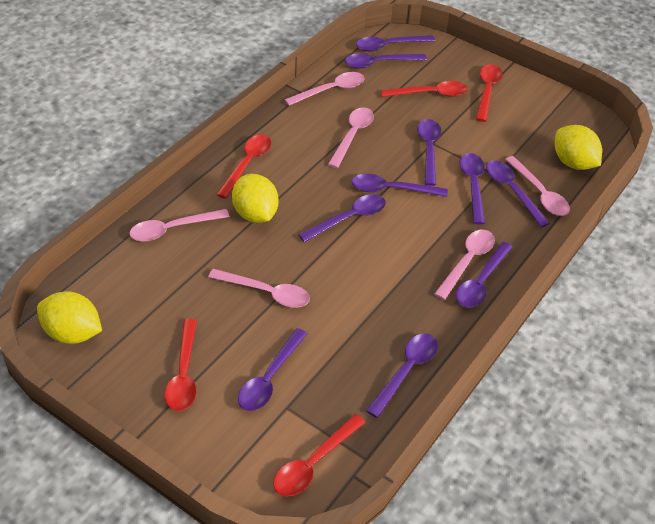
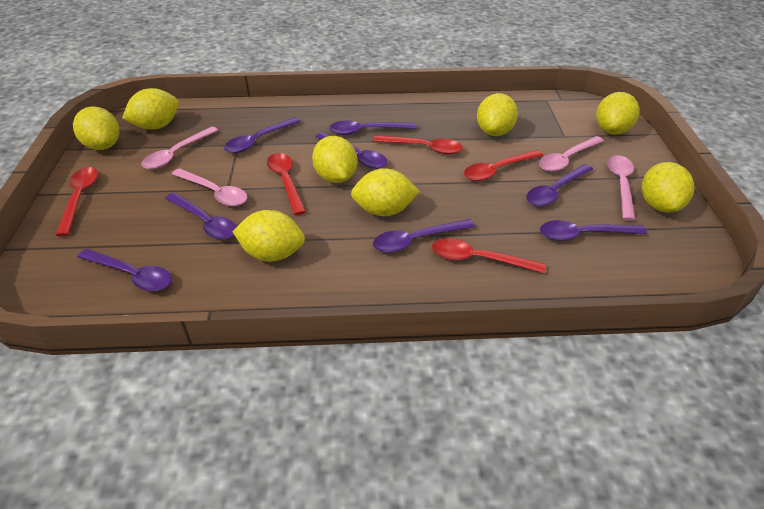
pink spoon: [129,209,230,242] [208,269,310,308] [284,72,364,106] [328,107,374,168] [434,230,495,300] [505,156,570,216] = 6 -> [141,127,218,169] [172,168,247,206] [539,136,604,172] [607,155,636,221] = 4
purple spoon: [238,328,308,411] [299,194,386,242] [345,53,427,68] [352,174,448,197] [356,35,435,52] [366,333,438,418] [417,119,441,186] [456,242,513,307] [459,153,485,224] [486,160,550,227] = 10 -> [78,249,172,291] [165,192,237,240] [224,117,301,153] [316,132,388,169] [329,121,417,135] [373,219,475,253] [526,164,593,207] [540,220,647,241] = 8
yellow lemon: [37,291,102,344] [232,174,278,223] [555,125,602,170] = 3 -> [73,106,119,150] [122,88,179,130] [232,210,305,262] [312,136,357,183] [351,168,420,216] [477,93,518,136] [596,92,639,135] [642,162,694,213] = 8

